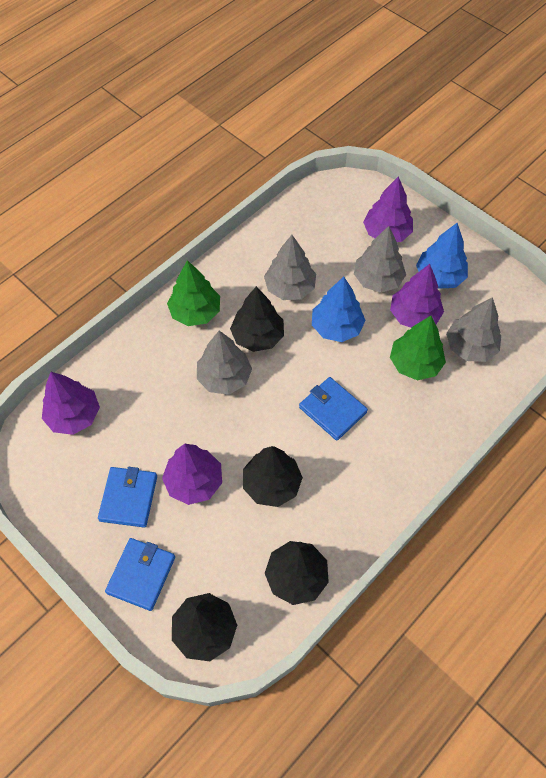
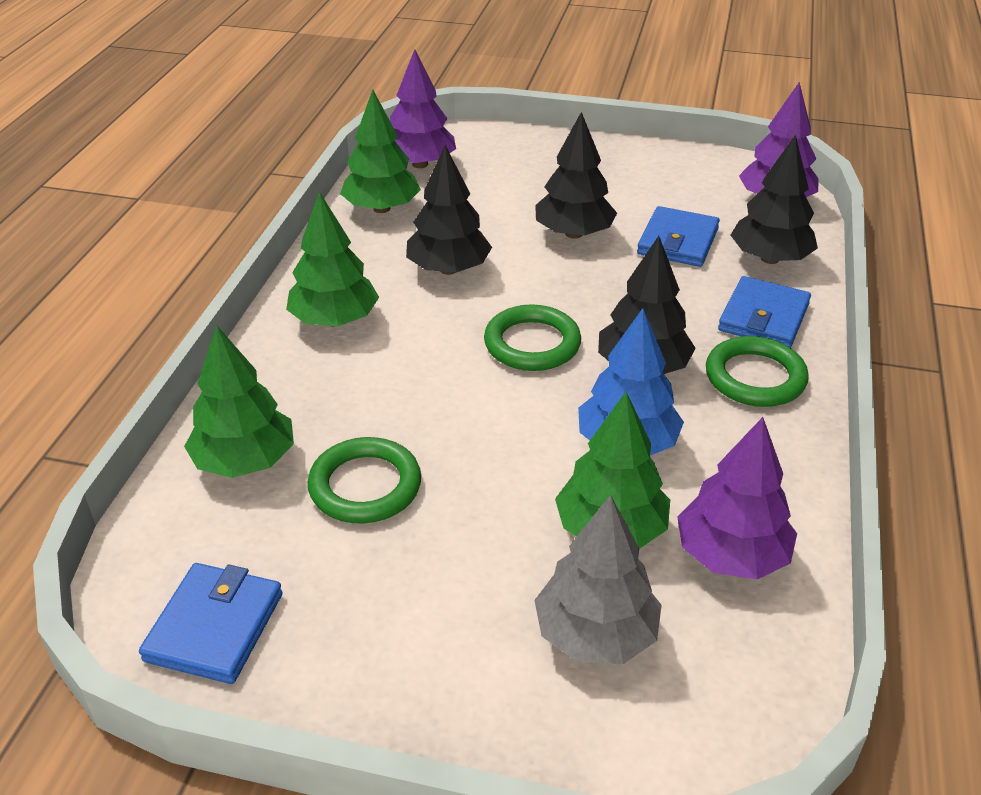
blue tree: [312,277,366,342] [416,223,468,289] = 2 -> [578,308,684,455] = 1
green ring: none = 0 -> [308,437,421,523] [484,304,581,371] [706,336,809,407] = 3
green tree: [167,260,220,326] [390,316,446,380] = 2 -> [184,325,294,478] [286,192,379,326] [340,89,421,213] [555,392,670,548] = 4
grey tree: [197,331,252,395] [264,235,316,300] [354,226,406,293] [446,297,501,362] = 4 -> [534,495,662,664] = 1
purple tree: [42,372,100,435] [162,444,222,505] [363,176,413,242] [390,264,444,328] = 4 -> [390,49,456,168] [677,417,797,579] [739,82,819,197] = 3

